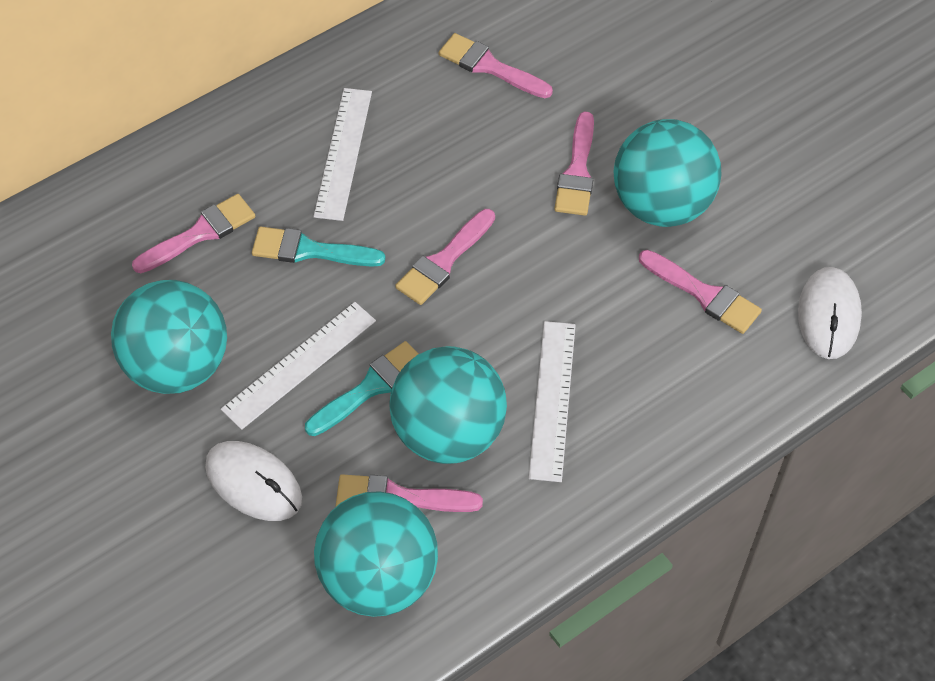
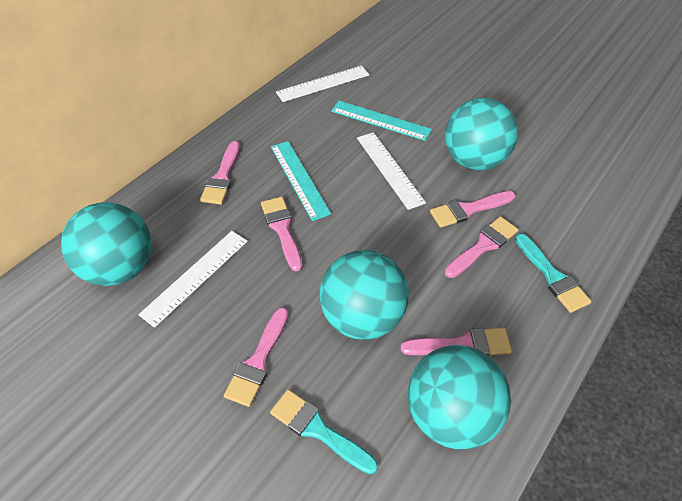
turquoise ruler: none = 0 -> [271,141,331,221] [331,101,432,141] = 2
white mouse: [205,441,302,521] [798,267,862,359] = 2 -> none = 0

